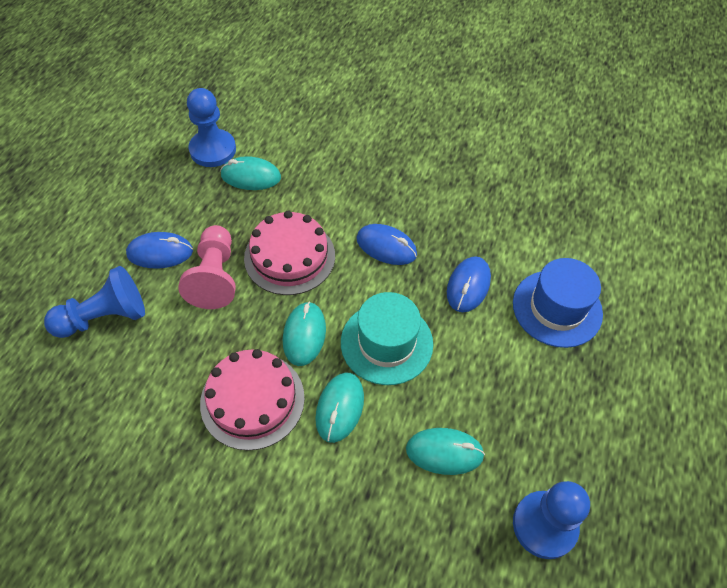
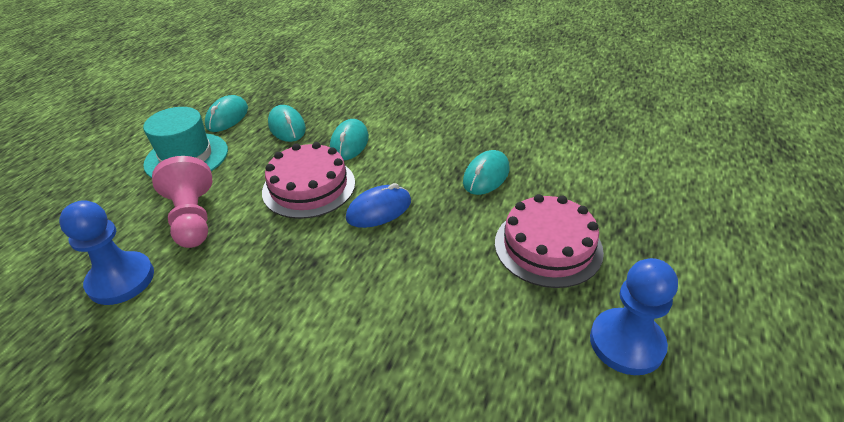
blue hat: [513,258,603,348] = 1 -> none = 0
blue mouse: [126,232,193,269] [356,224,417,265] [447,256,491,312] = 3 -> [346,183,411,228] = 1
blue pawn: [44,266,145,338] [187,88,236,167] [513,481,590,559] = 3 -> [59,200,154,305] [590,258,678,375] = 2

